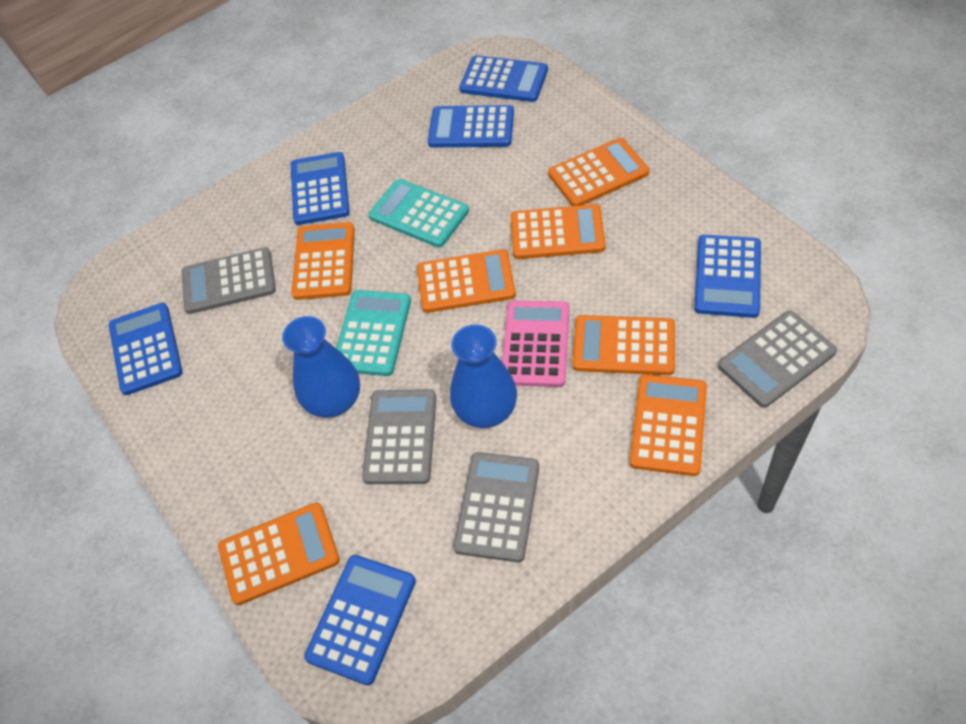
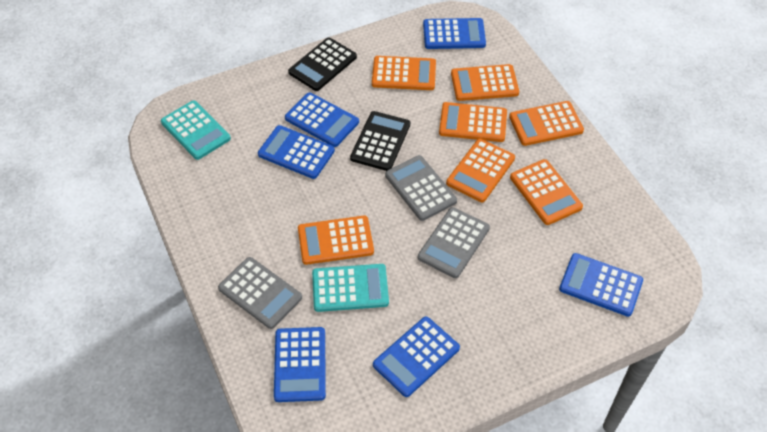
black calculator: none = 0 -> [288,37,357,91] [350,111,410,171] = 2
blue vase: [282,316,360,418] [450,324,517,428] = 2 -> none = 0
grey calculator: [182,247,276,314] [362,389,436,484] [453,452,539,563] [718,311,837,408] = 4 -> [218,257,302,329] [385,155,457,221] [418,207,490,278] = 3
pink calculator: [502,301,569,387] = 1 -> none = 0

